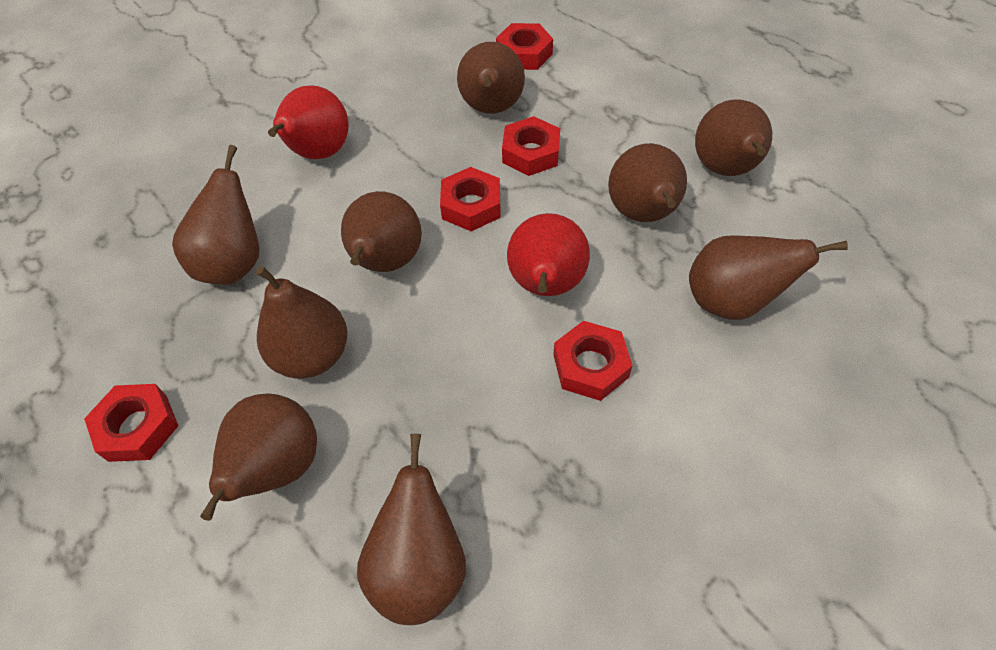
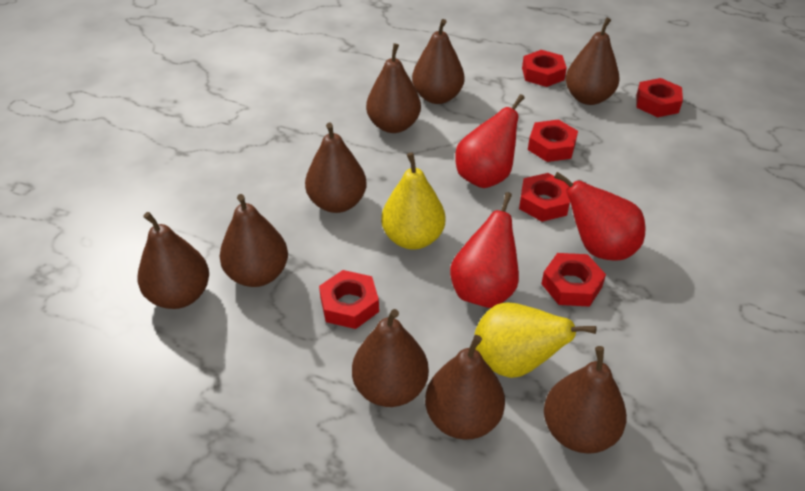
red nut: [84,384,179,462] [440,167,501,231] [496,23,553,70] [502,116,560,176] [553,321,633,401] = 5 -> [319,270,379,329] [519,173,570,222] [522,50,567,87] [528,119,578,162] [541,253,606,307] [636,78,683,117] = 6
red pear: [268,85,349,159] [507,213,590,296] = 2 -> [450,192,519,308] [455,94,525,188] [554,172,646,261] = 3
yellow pear: none = 0 -> [381,152,445,250] [474,302,597,378] = 2

